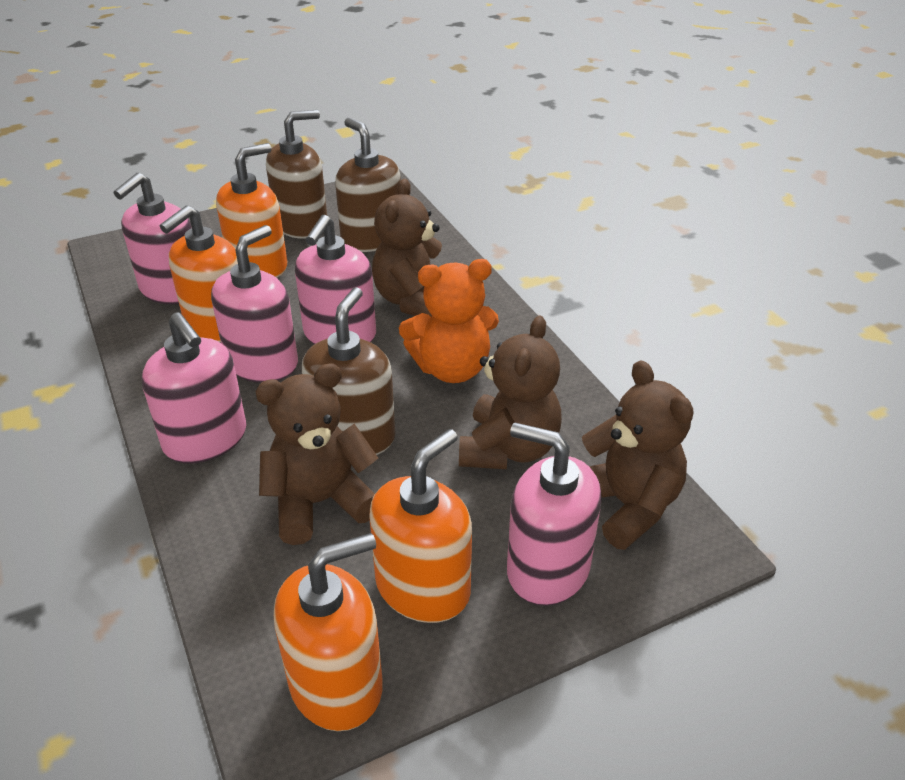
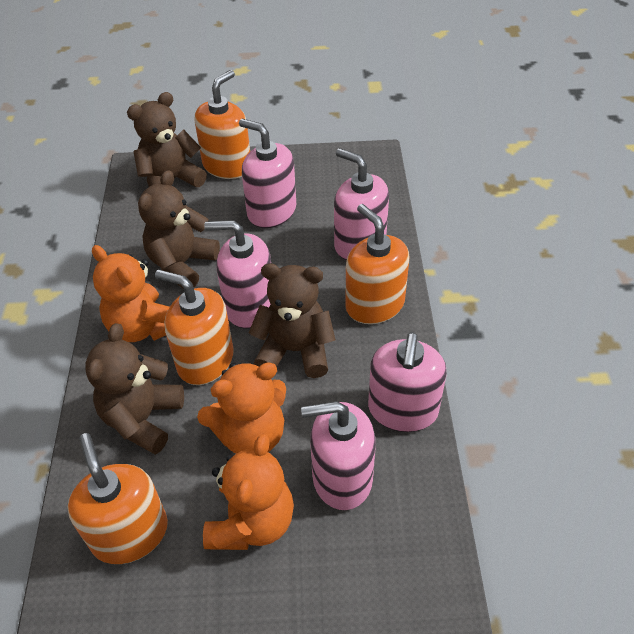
brown soap dispenser: [266,110,327,239] [302,287,396,455] [335,118,401,252] = 3 -> none = 0
orange teddy bear: [399,259,499,383] = 1 -> [92,245,169,342] [197,362,286,454] [203,434,294,550] = 3

